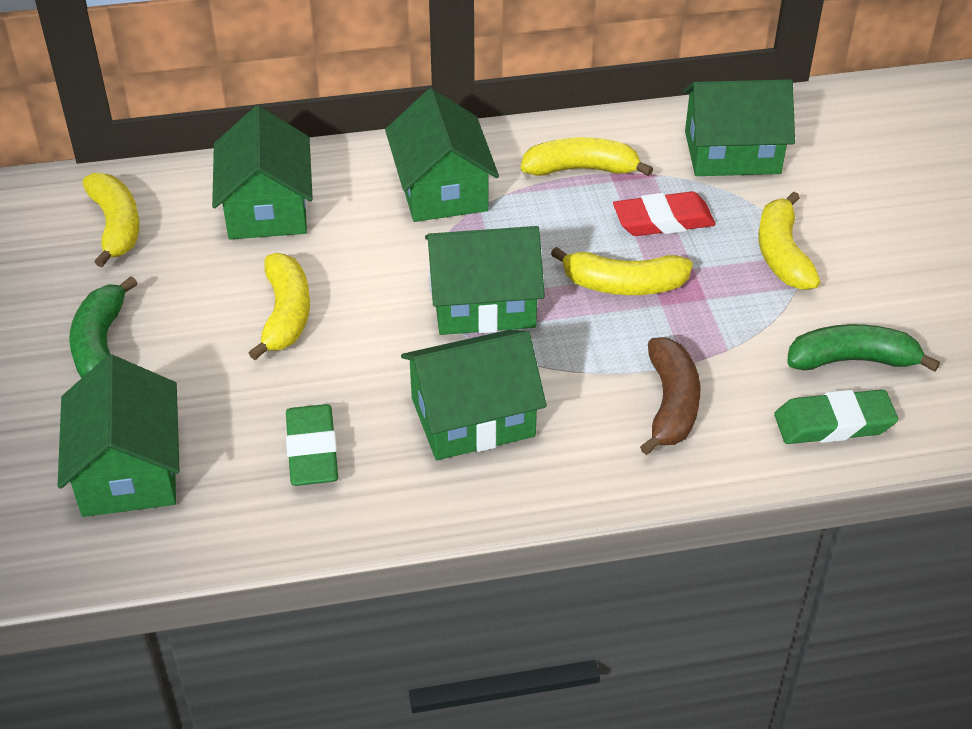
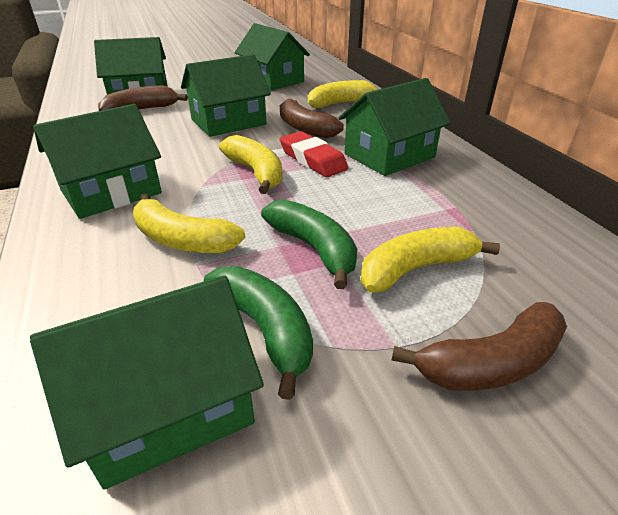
brown banana: [640,337,700,455] = 1 -> [98,85,188,111] [280,99,344,138] [392,302,567,391] = 3
green eraser: [286,404,338,486] [774,389,898,444] = 2 -> none = 0
yellow banana: [83,173,140,267] [249,253,310,360] [521,137,653,177] [551,247,693,295] [758,192,820,290] = 5 -> [133,193,245,253] [219,135,283,194] [308,80,379,108] [361,227,500,293] = 4

